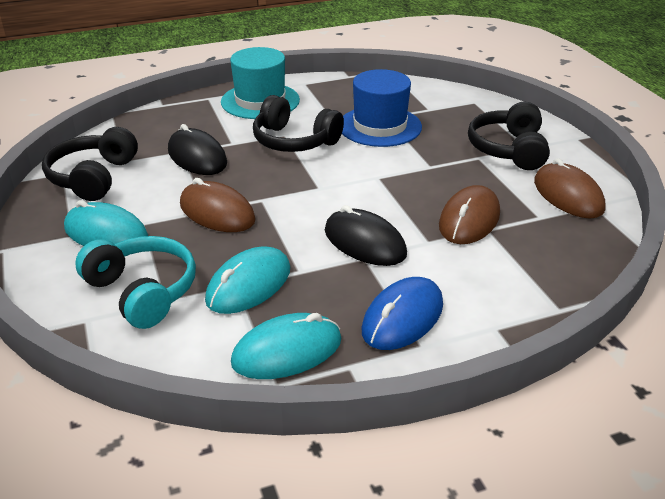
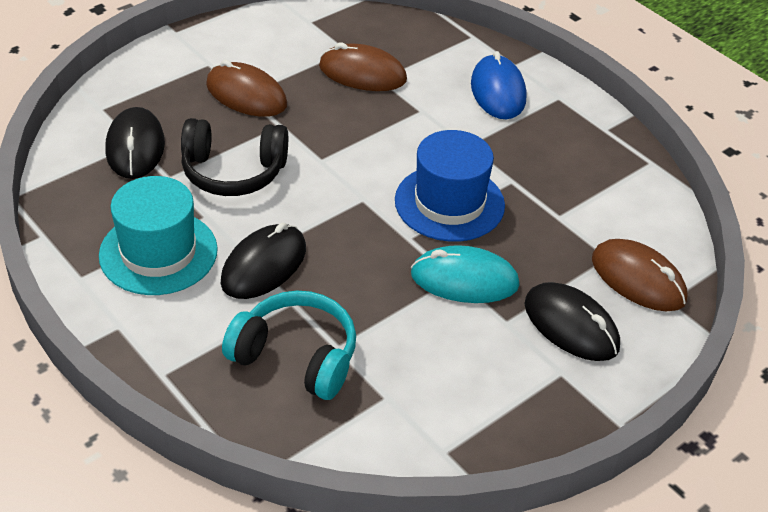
black headphones: [42,127,138,201] [253,95,344,152] [468,102,550,170] = 3 -> [181,118,288,196] = 1
black mouse: [168,124,227,175] [325,205,407,266] = 2 -> [106,107,165,179] [220,222,306,299] [525,282,620,361] = 3
turquoise mouse: [64,200,148,246] [205,246,290,314] [231,313,341,379] = 3 -> [411,245,520,303] = 1

